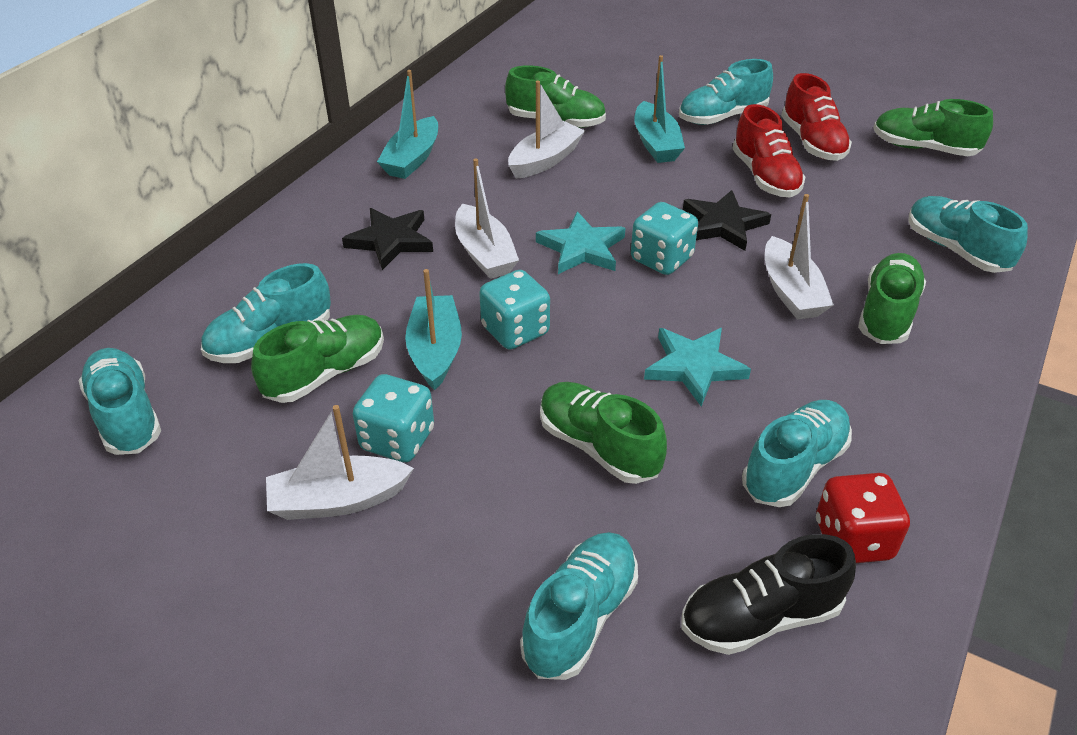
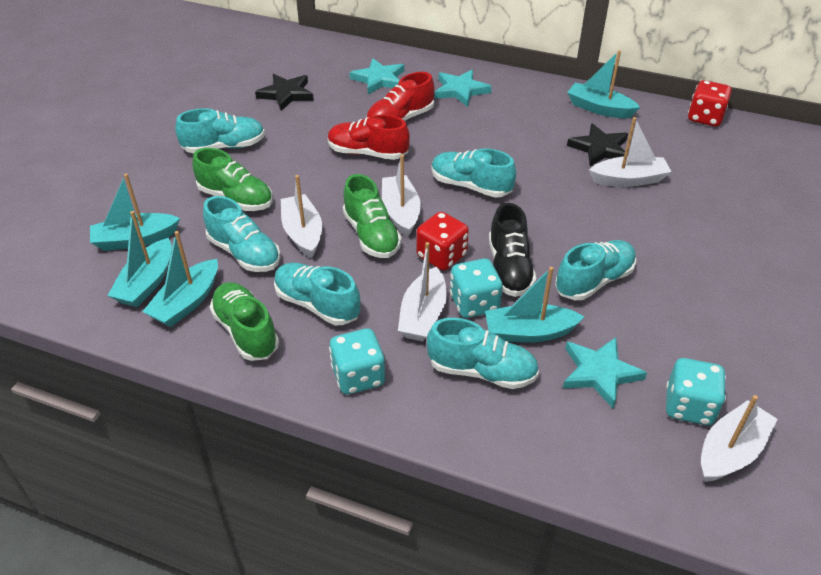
green shoe: [251,315,384,403] [505,65,606,128] [540,382,667,484] [858,253,926,344] [873,99,993,156] = 5 -> [192,148,273,211] [210,282,279,361] [343,174,402,258] = 3
red dice: [816,473,910,563] = 1 -> [416,212,469,271] [688,80,732,127] = 2
turquoise boat: [377,70,438,179] [405,269,462,390] [634,55,685,163] = 3 -> [90,173,180,251] [107,211,172,307] [142,231,218,327] [485,267,584,343] [567,50,640,118] = 5
turquoise star: [536,211,625,274] [644,328,751,407] = 2 -> [349,58,404,94] [435,70,492,107] [563,337,647,409] = 3
white boat: [266,405,414,520] [455,158,519,279] [508,81,585,179] [765,194,834,320] = 4 -> [281,175,322,258] [382,154,421,237] [398,242,447,341] [589,117,672,187] [701,395,778,482] = 5

